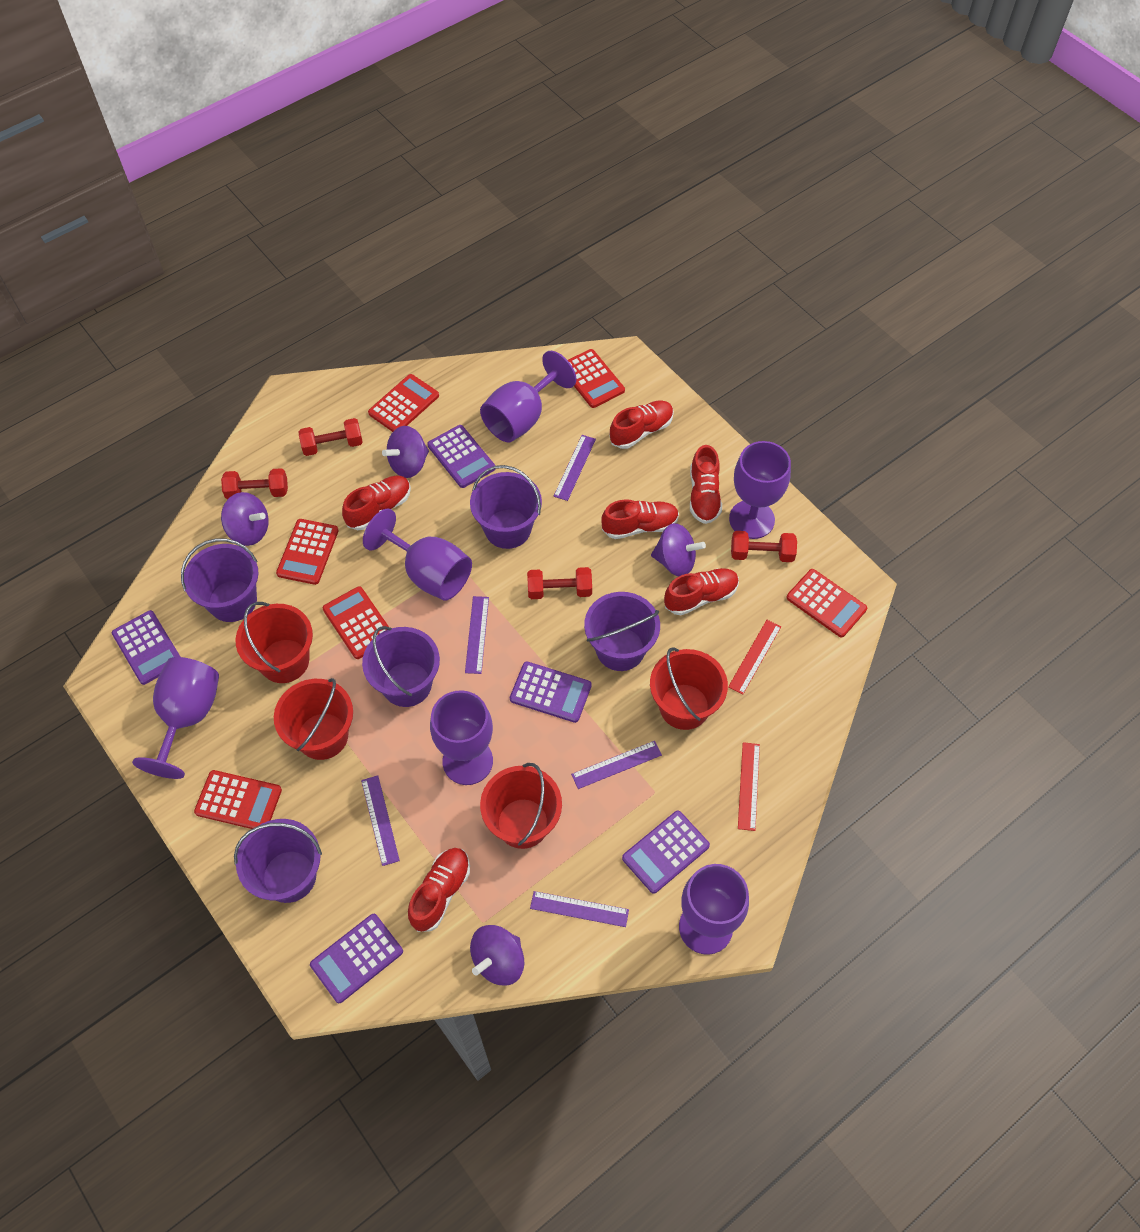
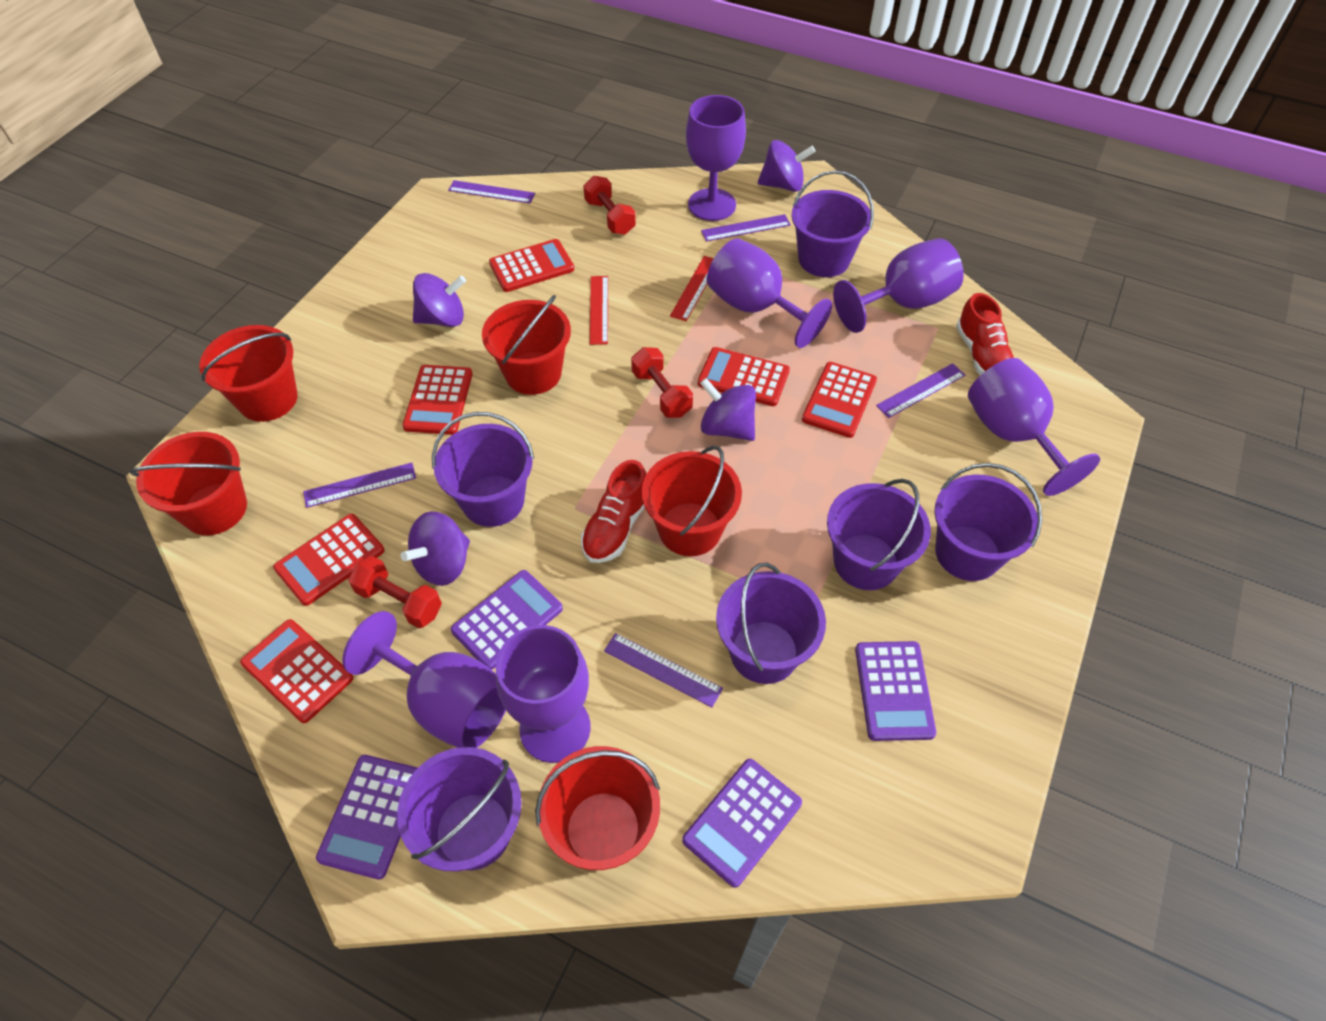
purple bucket: [181,538,258,622] [234,819,322,903] [362,626,440,707] [470,465,542,549] [584,592,660,671] = 5 -> [397,747,522,871] [432,412,534,527] [716,563,826,684] [792,170,874,277] [827,479,931,590] [934,463,1042,581] = 6
purple calculator: [112,610,180,685] [310,914,403,1003] [427,425,495,488] [510,661,592,723] [622,811,710,894] = 5 -> [316,755,417,880] [451,570,563,670] [682,759,802,888] [855,641,936,741] = 4
red bucket: [236,602,313,683] [274,678,353,760] [480,763,562,849] [650,647,728,730] = 4 -> [130,432,247,535] [199,325,298,422] [482,295,571,395] [535,746,660,870] [642,445,742,556] = 5
red dumbbell: [221,468,288,500] [298,418,363,456] [527,567,592,599] [731,531,797,562] = 4 -> [348,556,442,628] [583,176,636,235] [631,347,693,418] = 3
red shoe: [342,476,411,530] [408,848,470,932] [601,499,679,539] [610,400,674,449] [664,568,739,615] [690,445,722,524] = 6 -> [581,460,646,563] [956,293,1014,375] = 2

